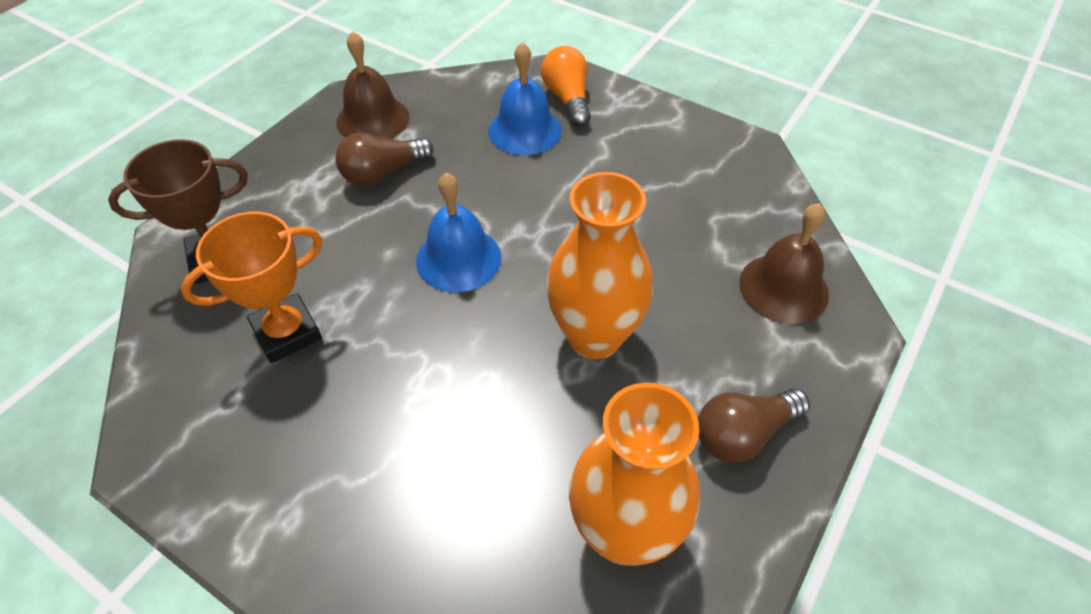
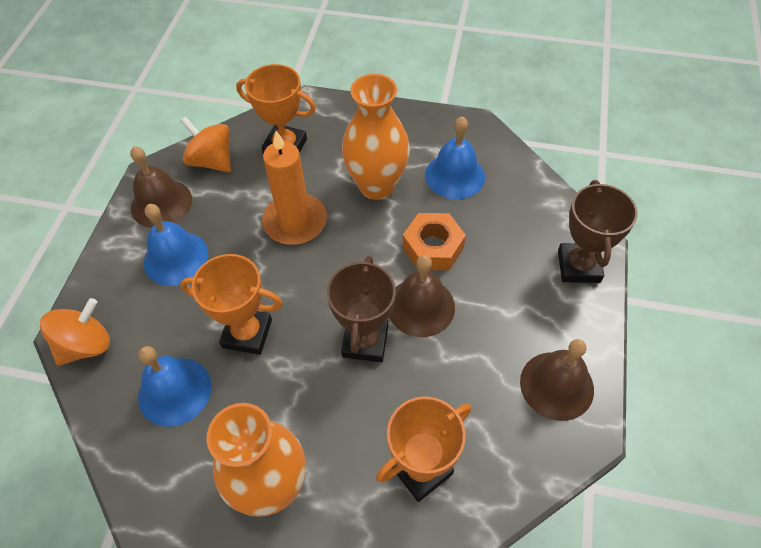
blue bell: [416,172,501,292] [488,42,562,155] = 2 -> [138,346,211,427] [144,204,208,286] [425,116,485,199] = 3
brown bell: [336,31,409,139] [739,203,829,324] = 2 -> [130,146,192,228] [389,255,455,337] [520,339,594,421] = 3
brown light bulb: [335,132,433,186] [698,389,810,463] = 2 -> none = 0
brown trophy: [108,139,248,284] = 1 -> [327,256,396,362] [558,180,638,283] = 2
orange candle: none = 0 -> [262,131,327,245] = 1
orange light bulb: [541,46,591,126] = 1 -> none = 0
orange nut: none = 0 -> [403,213,466,270] = 1
orange spinning top: none = 0 -> [40,298,110,366] [181,117,231,172] = 2
orange trophy: [181,212,322,363] = 1 -> [180,254,283,355] [236,64,316,154] [376,396,471,502] = 3

